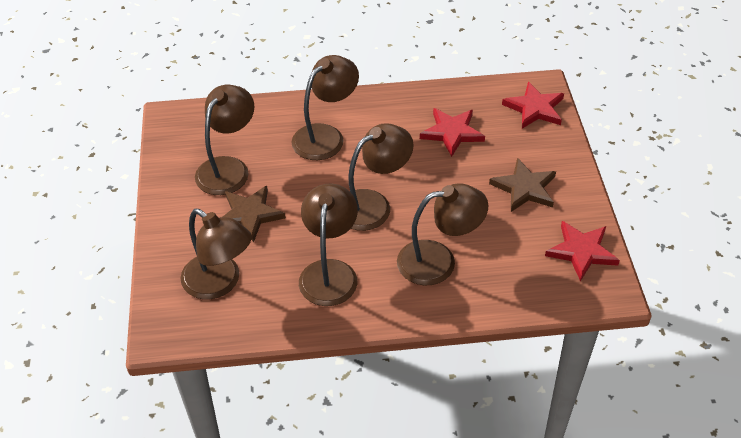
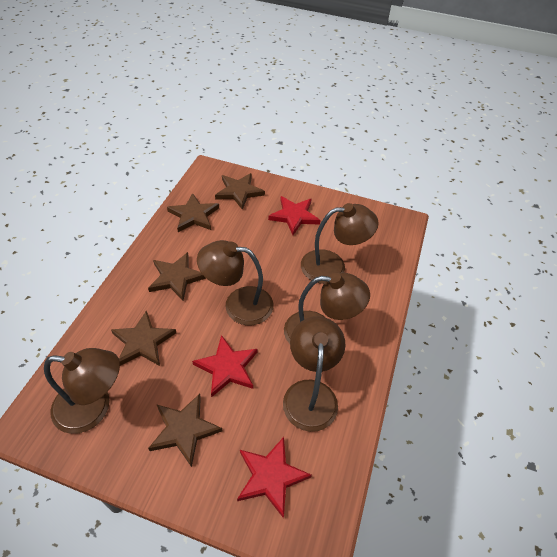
brown lamp: [181,209,252,299] [195,85,254,195] [291,55,359,160] [299,184,358,306] [348,123,414,231] [397,183,488,286] = 6 -> [44,348,120,434] [197,240,274,325] [283,316,346,432] [284,273,370,344] [301,203,379,284] = 5
brown star: [223,186,286,242] [489,158,556,212] = 2 -> [111,310,176,366] [148,252,206,301] [148,394,222,467] [167,193,219,232] [215,173,265,210] = 5

